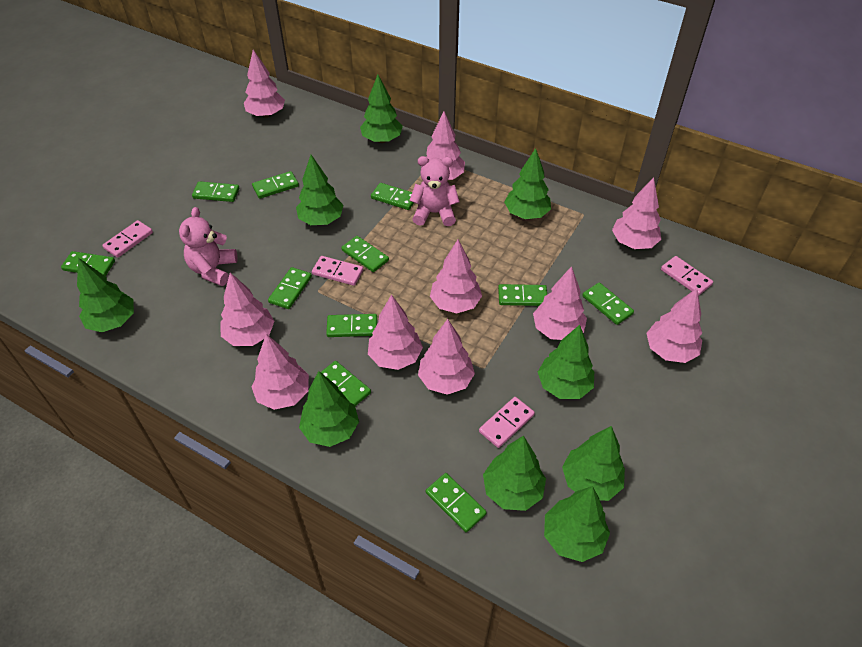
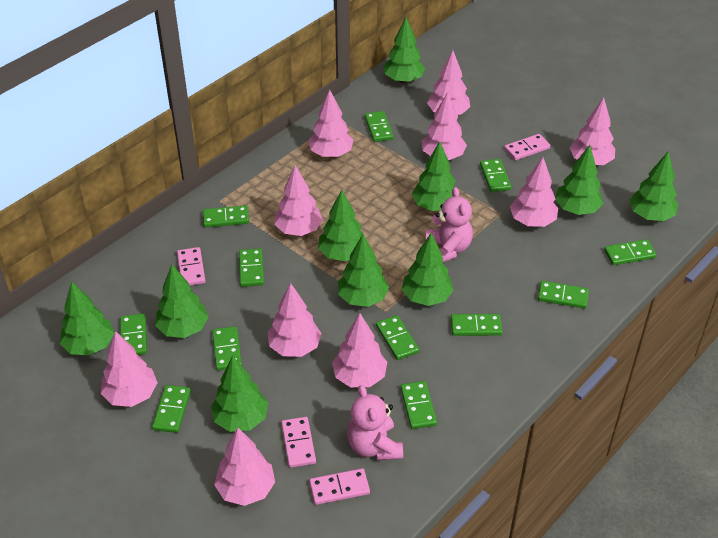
green domino: [61,251,115,276] [192,181,239,202] [252,171,299,199] [268,267,312,309] [321,361,371,406] [326,314,377,337] [341,236,389,272] [371,183,414,210] [426,473,487,532] [498,284,547,306] [582,282,634,325] = 11 -> [120,314,147,355] [152,385,191,433] [203,205,249,228] [212,326,242,371] [239,248,264,287] [365,111,394,142] [376,315,419,360] [401,381,437,429] [451,314,502,336] [480,159,511,192] [538,281,589,309] [604,239,656,265] = 12
green tree: [77,258,134,332] [296,155,343,225] [299,371,359,447] [360,75,403,143] [483,435,546,511] [504,148,551,219] [538,325,594,399] [544,486,610,562] [562,426,625,501] = 9 -> [60,281,114,355] [155,265,209,338] [211,356,268,432] [318,190,363,261] [338,234,389,307] [384,17,425,83] [402,233,454,306] [412,141,456,211] [555,145,603,215] [629,151,678,221] = 10

